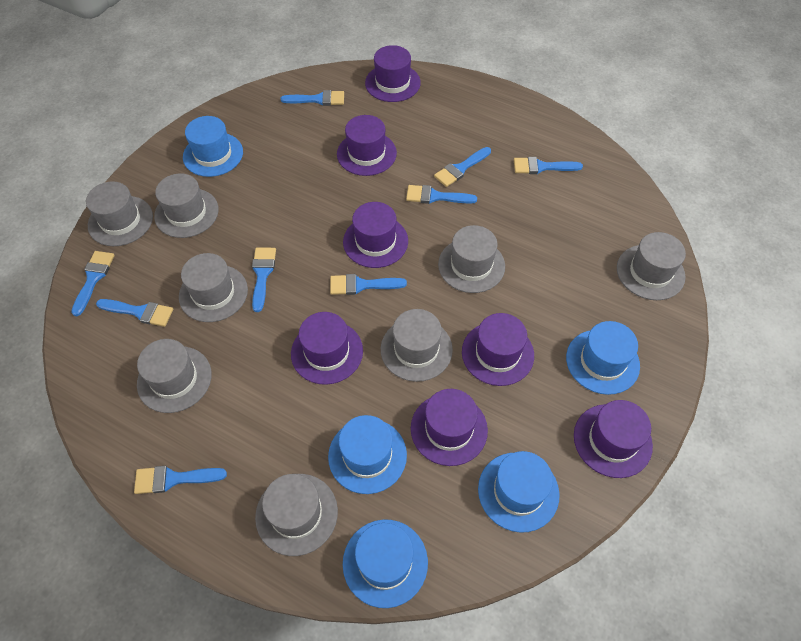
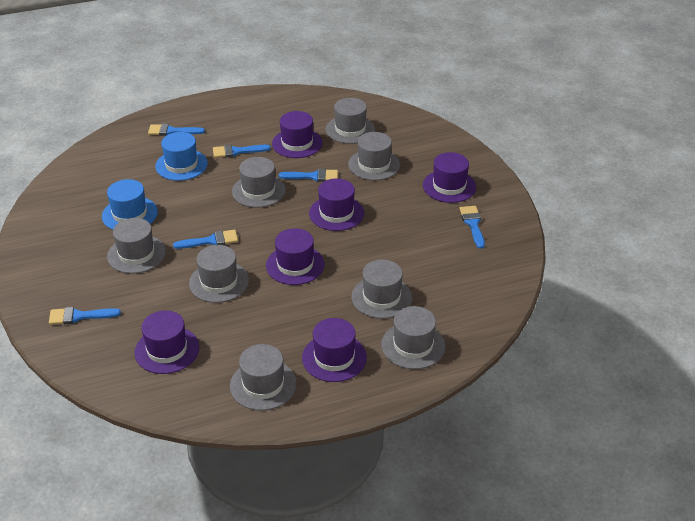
blue brush: [71,251,115,316] [96,299,173,327] [134,466,227,494] [252,247,276,312] [281,90,344,106] [330,274,407,295] [406,185,477,204] [434,147,491,187] [514,157,583,174] = 9 -> [49,307,121,325] [148,124,205,136] [173,229,238,249] [213,145,271,158] [279,169,338,182] [460,206,485,249] = 6
blue hat: [183,116,243,177] [328,415,407,494] [343,520,428,608] [478,451,560,533] [566,321,640,395] = 5 -> [102,179,158,230] [155,132,208,181] = 2
purple hat: [291,312,363,385] [337,115,397,176] [343,202,408,268] [365,45,421,102] [411,389,488,466] [462,313,534,386] [574,400,653,478] = 7 -> [135,310,200,374] [266,228,325,285] [272,111,323,158] [302,318,367,382] [309,178,364,231] [423,152,476,203] = 6

